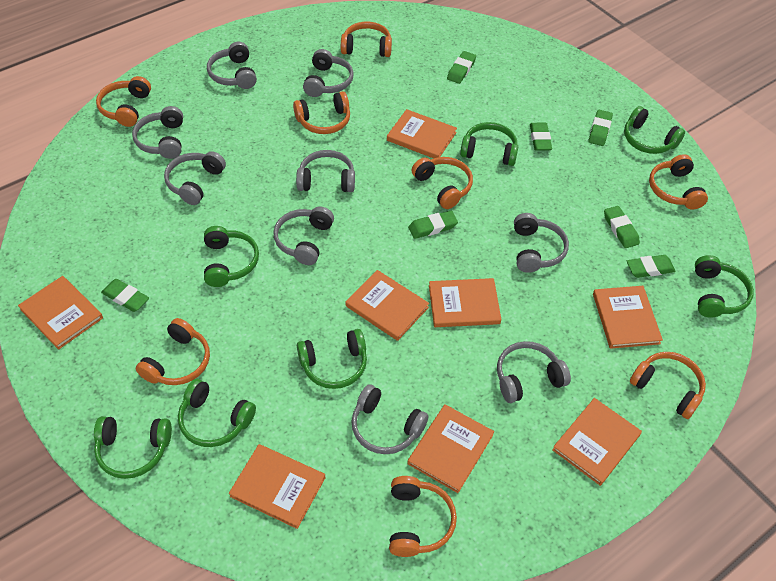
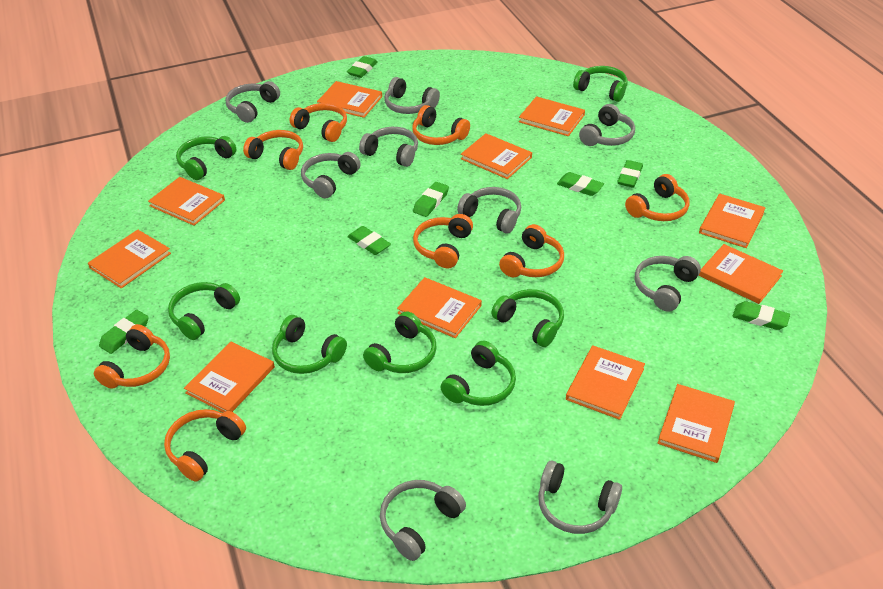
orange book: [18,276,103,350] [229,444,325,529] [345,270,429,341] [387,109,457,158] [408,404,494,493] [429,278,502,327] [552,398,642,485] [593,286,663,349] = 8 -> [88,230,171,288] [148,177,225,226] [184,342,275,413] [317,81,382,118] [397,277,482,338] [461,133,532,179] [519,96,585,136] [566,345,645,420] [658,384,735,463] [699,194,766,248] [699,244,783,304] = 11

